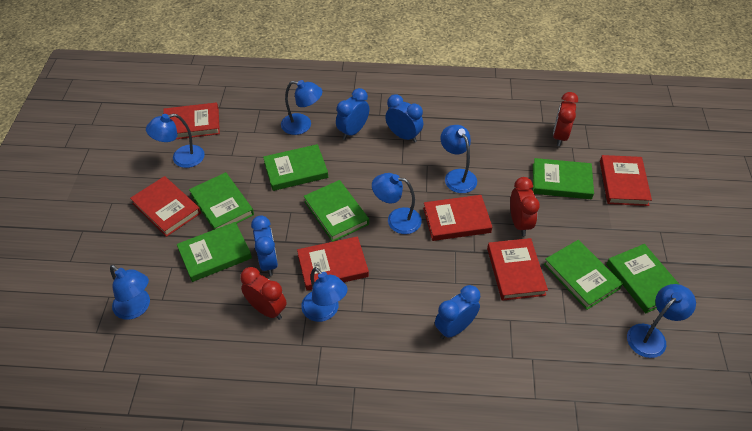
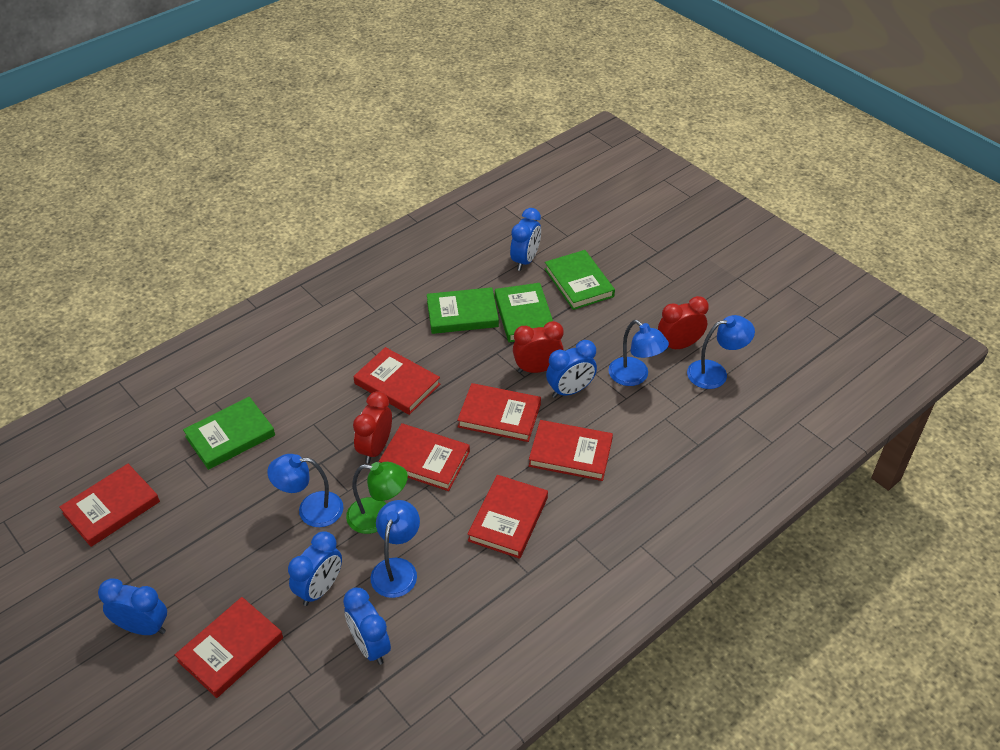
blue clock: [251,215,278,276] [336,88,369,140] [385,94,423,143] [435,285,480,339] = 4 -> [98,579,167,635] [288,531,342,606] [343,588,391,665] [510,208,541,271] [546,340,597,398] = 5
blue lamp: [110,265,150,320] [146,114,205,168] [281,80,322,135] [301,267,348,322] [372,173,422,234] [440,125,477,193] [627,284,696,358] = 7 -> [267,454,343,527] [370,500,420,598] [609,320,669,386] [687,315,755,389] = 4
green book: [177,222,252,282] [189,172,254,230] [263,144,328,191] [304,180,369,242] [533,158,594,199] [544,240,623,310] [606,244,680,313] = 7 -> [183,397,275,470] [427,287,499,334] [495,283,553,342] [545,250,615,310] = 4
green lamp: none = 0 -> [346,462,408,534] = 1
red book: [130,176,201,237] [163,102,220,139] [297,236,369,291] [423,195,492,241] [487,238,548,301] [600,155,652,206] = 6 -> [59,464,160,547] [175,597,283,698] [354,347,440,415] [379,423,470,491] [457,383,541,442] [467,475,548,559] [529,420,613,481] = 7

